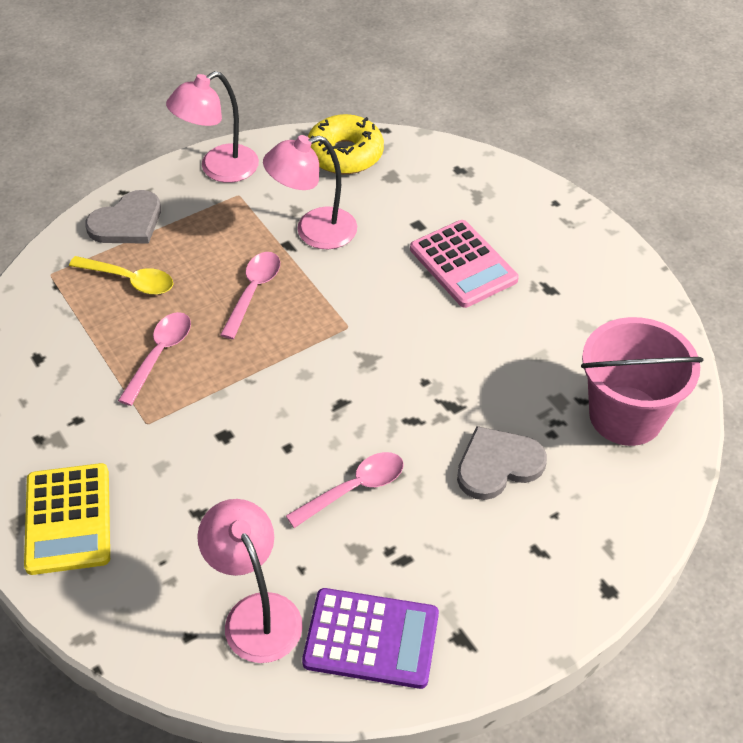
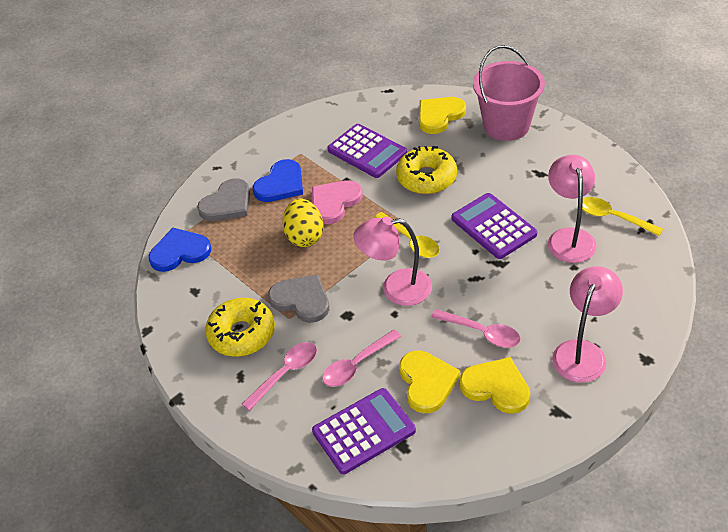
blue heart: none = 0 -> [148,228,211,272] [253,159,303,202] = 2
pink calculator: [410,220,519,308] = 1 -> none = 0
pink heart: none = 0 -> [312,180,363,224] = 1
purple calculator: [302,588,439,689] = 1 -> [312,388,416,474] [327,124,407,178] [452,193,537,259] = 3
yellow calculator: [24,463,110,575] = 1 -> none = 0
yellow donut: [308,114,384,174] = 1 -> [205,298,275,357] [396,146,457,194] = 2
yellow egg: none = 0 -> [283,198,324,247] = 1
yellow heart: none = 0 -> [399,350,460,413] [419,97,466,134] [460,357,530,414] = 3
yellow spoon: [69,256,173,295] = 1 -> [374,212,440,258] [582,197,663,236] = 2

